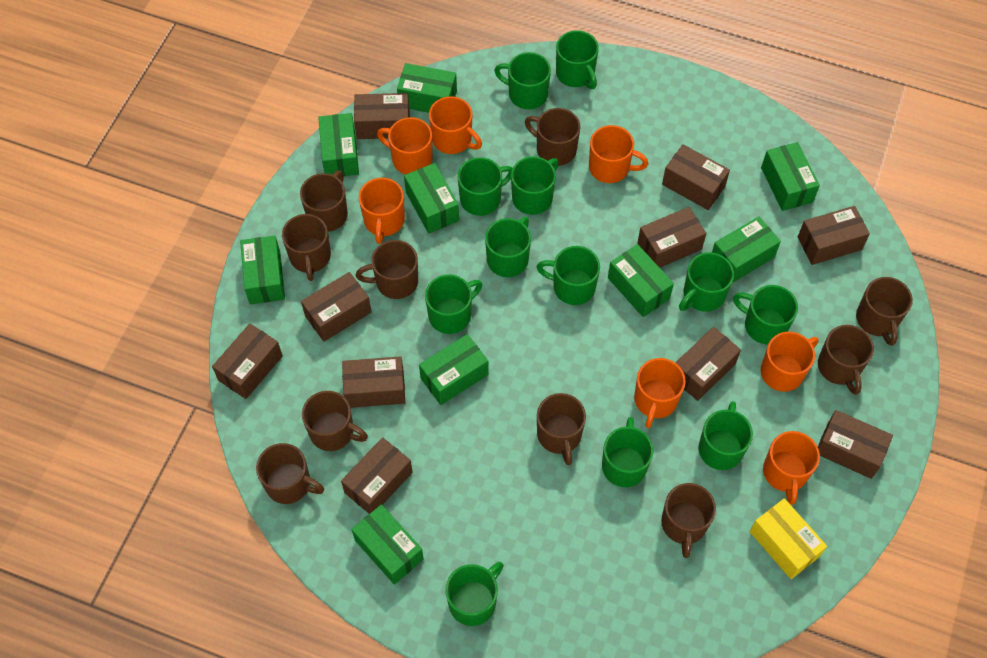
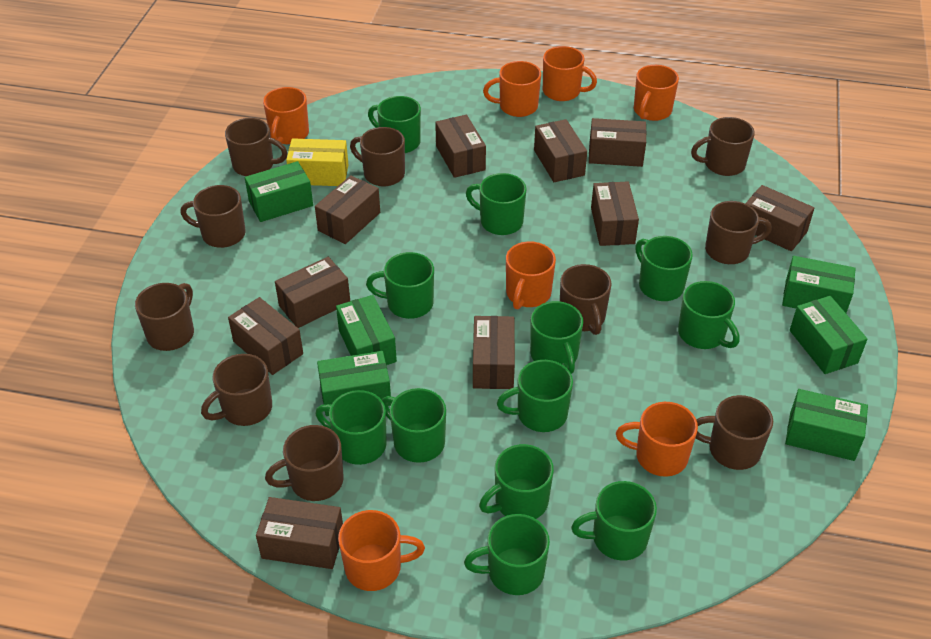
green box: [240,236,285,304] [318,113,359,176] [351,504,424,585] [397,63,457,113] [404,163,459,234] [419,334,488,405] [608,244,674,317] [712,217,781,283] [761,142,820,211] = 9 -> [245,161,313,222] [317,351,391,416] [336,295,397,365] [782,256,856,313] [785,389,868,461] [790,296,867,374] = 6

